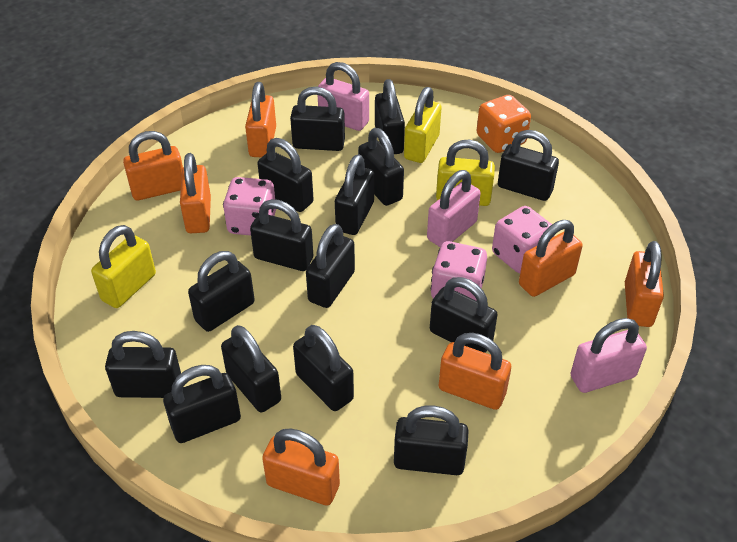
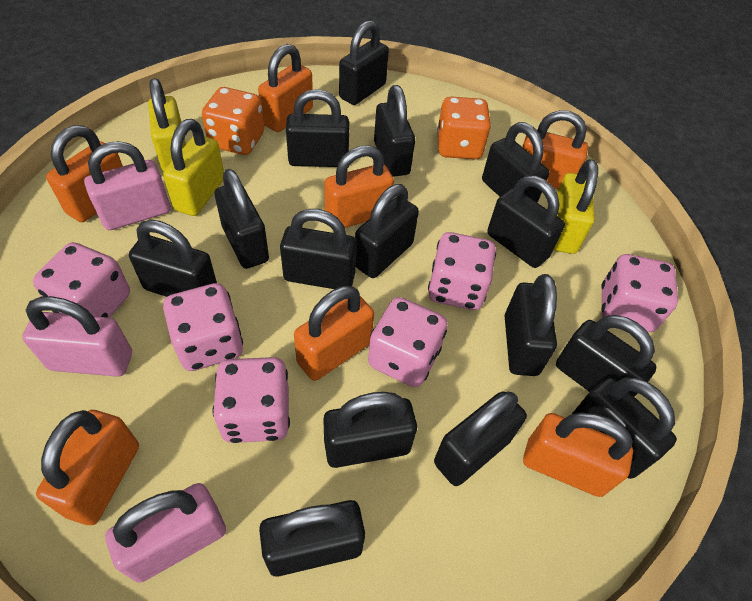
orange dice: [476,95,531,153] = 1 -> [202,87,264,155] [437,97,491,159] = 2
pink dice: [223,177,276,236] [431,241,487,301] [492,206,554,274] = 3 -> [33,242,130,318] [163,283,243,371] [212,357,290,443] [368,297,447,387] [428,232,496,310] [601,254,678,332] = 6

